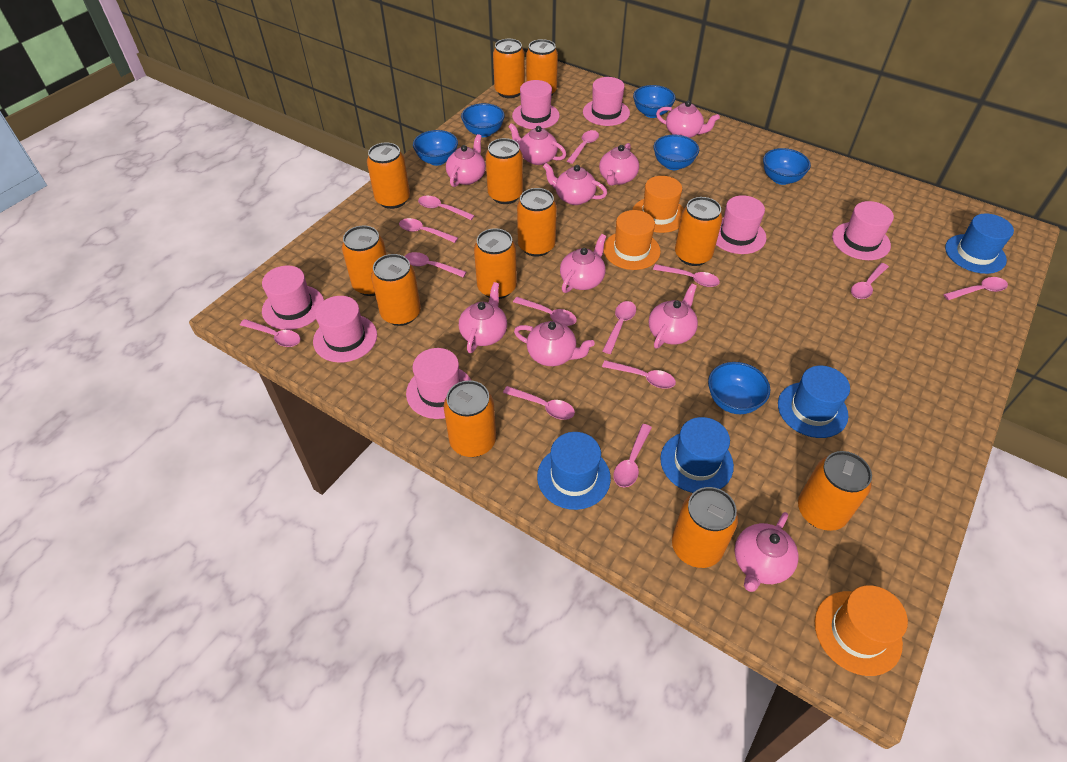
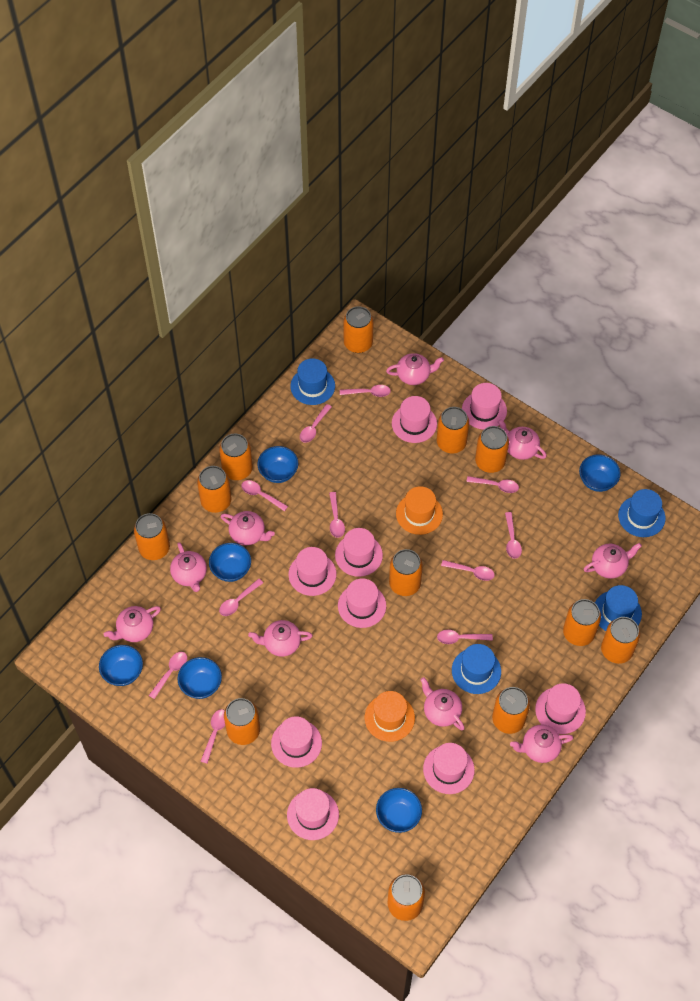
orange hat: [603,210,661,270] [632,176,684,233] [815,585,908,676] = 3 -> [365,691,415,742] [396,486,443,535] = 2
pink hat: [262,266,324,330] [313,296,377,362] [406,348,471,419] [512,80,560,129] [583,77,630,126] [716,195,766,254] [832,201,894,260] = 7 -> [271,716,322,768] [287,788,339,840] [288,547,336,596] [335,528,383,577] [338,578,386,628] [392,396,437,443] [423,743,475,794] [462,383,507,430] [535,683,586,734] = 9
pink spoon: [240,319,300,347] [399,218,458,243] [405,252,466,277] [418,196,475,220] [503,386,575,420] [513,297,577,326] [567,130,599,164] [602,301,636,354] [602,360,676,389] [614,424,652,487] [653,264,720,287] [851,263,889,299] [944,277,1008,300] = 13 -> [149,652,187,699] [200,709,225,764] [219,579,263,616] [242,480,288,511] [300,404,331,443] [329,492,345,538] [340,385,391,397] [437,630,493,644] [441,560,495,581] [466,476,519,493] [505,512,522,559] = 11
pink teapot: [446,134,486,187] [459,282,507,353] [508,123,566,165] [514,321,595,366] [543,163,607,205] [560,234,606,293] [599,143,639,186] [649,284,698,349] [656,101,720,138] [734,512,798,592] = 10 -> [104,606,161,642] [170,542,207,592] [221,511,275,546] [248,620,313,657] [386,353,444,385] [420,677,465,731] [498,419,547,460] [510,724,573,763] [584,543,642,579] = 9

